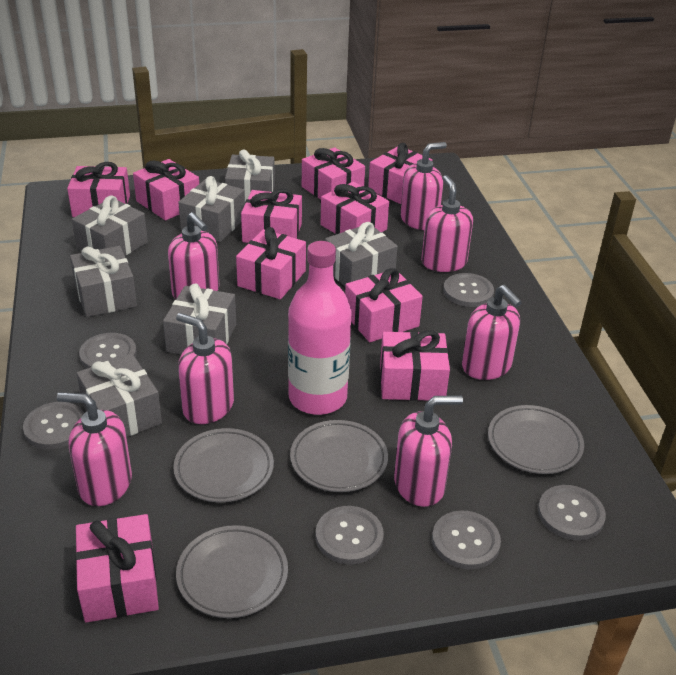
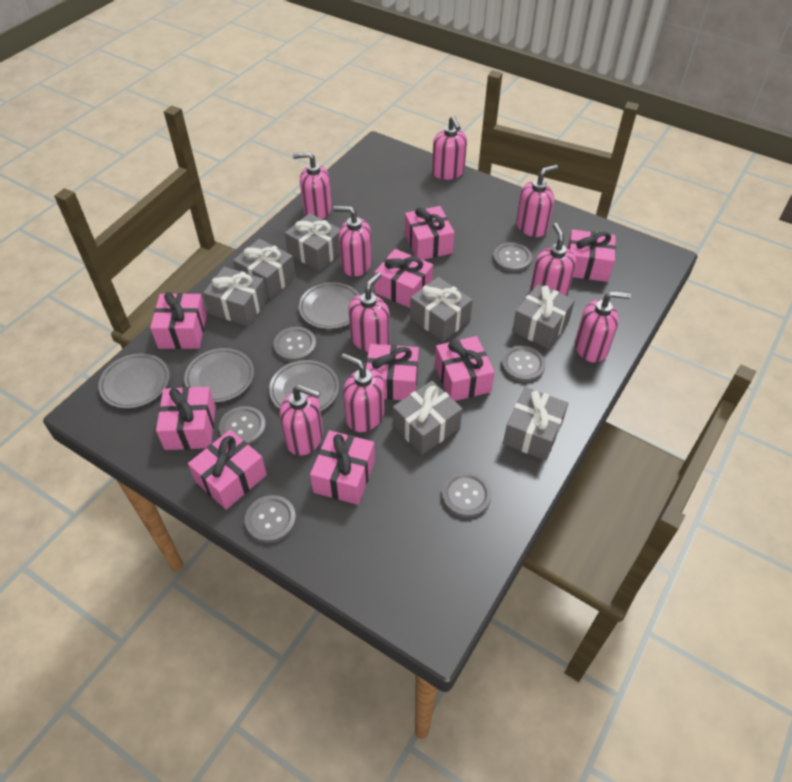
pink bottle: [288,241,352,415] = 1 -> none = 0
pink gift: [67,162,130,217] [75,514,159,623] [133,159,199,220] [236,227,306,299] [241,189,302,243] [302,147,365,199] [320,182,389,234] [345,268,423,342] [368,143,432,204] [380,330,450,401] = 10 -> [150,292,207,349] [156,387,216,450] [188,430,267,510] [310,430,375,505] [366,344,419,400] [374,249,433,308] [405,206,454,260] [435,336,495,401] [567,230,616,282] = 9
pink soap dispenser: [57,392,132,506] [168,212,219,299] [176,313,234,424] [394,395,463,507] [400,142,447,230] [421,175,473,272] [462,285,522,380] = 7 -> [280,385,323,456] [293,152,332,219] [333,206,372,277] [341,353,385,432] [348,272,390,352] [432,116,467,180] [516,165,558,237] [530,223,576,296] [575,291,631,363] = 9

